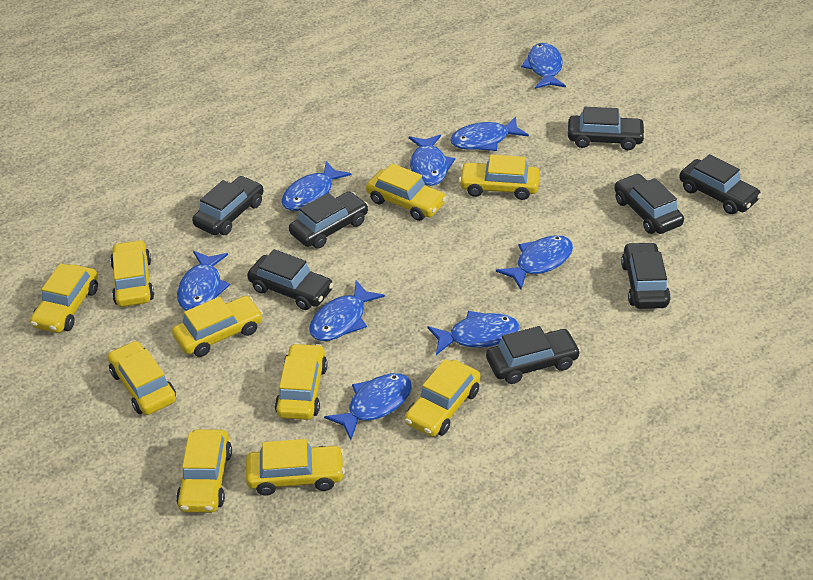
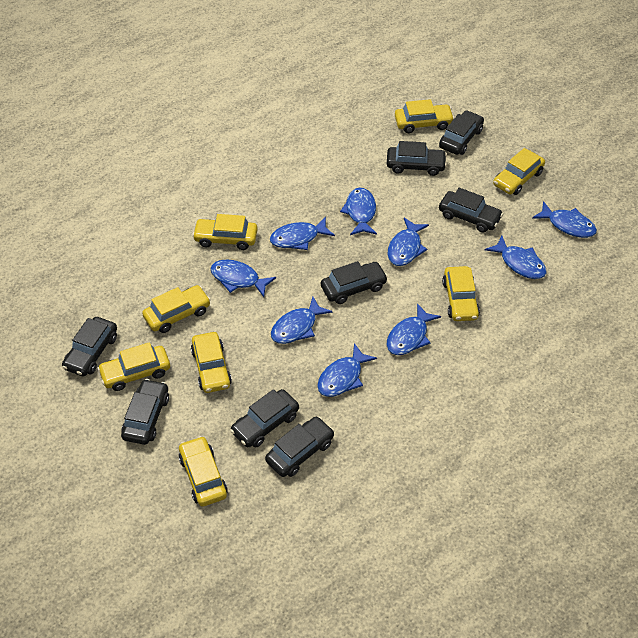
yellow car: [30,263,98,333] [108,341,176,415] [110,240,154,307] [172,296,263,357] [176,429,232,513] [246,439,345,496] [275,343,328,420] [366,163,446,221] [405,359,481,437] [459,155,540,200] = 10 -> [97,342,170,391] [142,285,211,333] [179,436,228,507] [191,332,232,393] [192,214,258,250] [395,99,454,133] [442,266,480,321] [493,148,545,195] = 8

